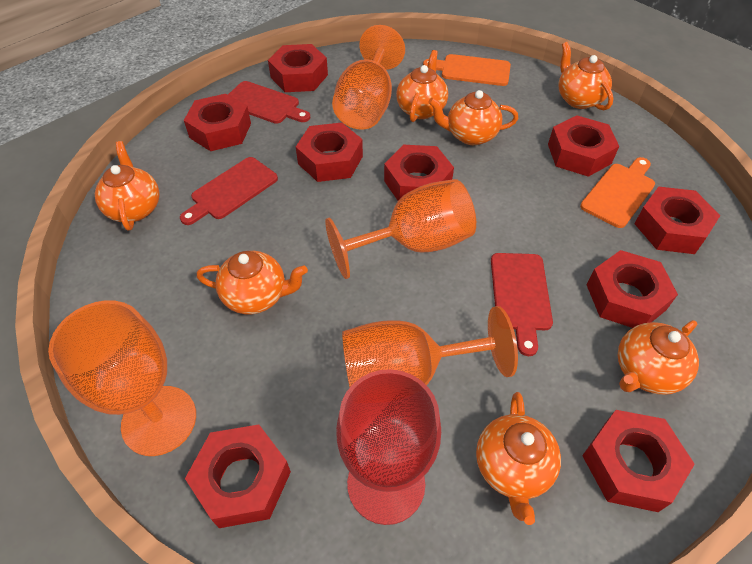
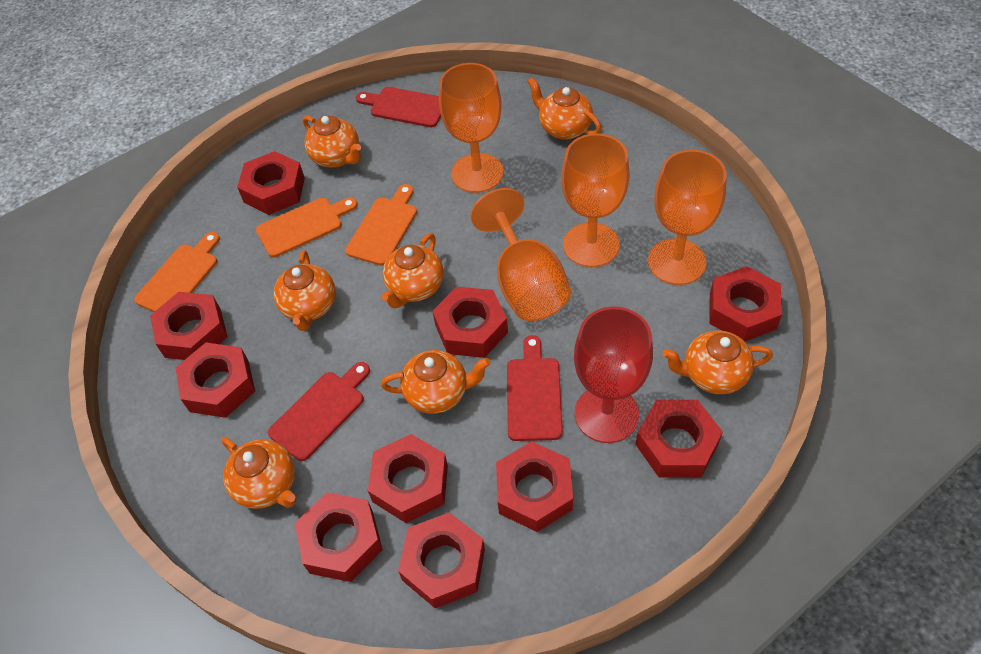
orange cutting board: [423,54,511,86] [580,157,655,228] = 2 -> [134,232,220,312] [256,197,358,257] [345,184,417,266] = 3
red nut: [184,94,251,151] [185,424,291,528] [268,44,328,92] [296,122,363,182] [384,145,454,200] [548,115,619,177] [582,410,695,512] [587,250,678,328] [634,187,721,254] = 9 -> [150,292,227,360] [176,343,255,418] [237,151,305,215] [295,492,383,582] [368,434,448,523] [398,512,485,608] [432,287,508,358] [496,441,573,532] [635,400,723,478] [709,266,782,342] = 10

